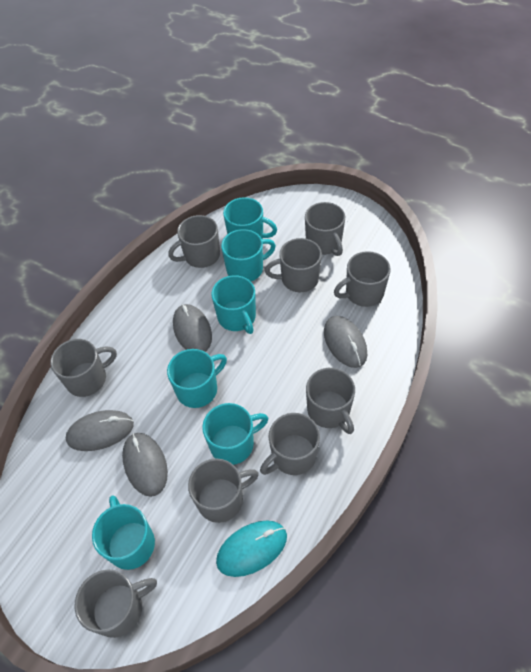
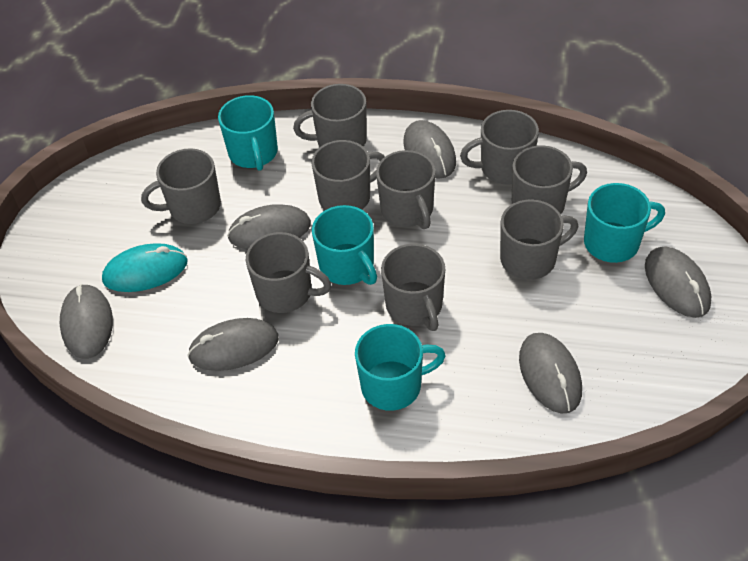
grey mouse: [66,410,134,451] [122,433,168,497] [173,304,212,352] [324,316,367,368] = 4 -> [60,284,113,359] [187,318,279,371] [227,204,311,249] [403,120,456,179] [519,333,582,414] [645,247,711,318] = 6
turquoise mug: [92,495,155,570] [167,349,227,408] [202,403,268,465] [211,275,256,334] [221,229,276,281] [223,197,277,239] = 6 -> [218,95,278,171] [312,205,377,285] [355,324,446,411] [584,183,665,263] = 4

